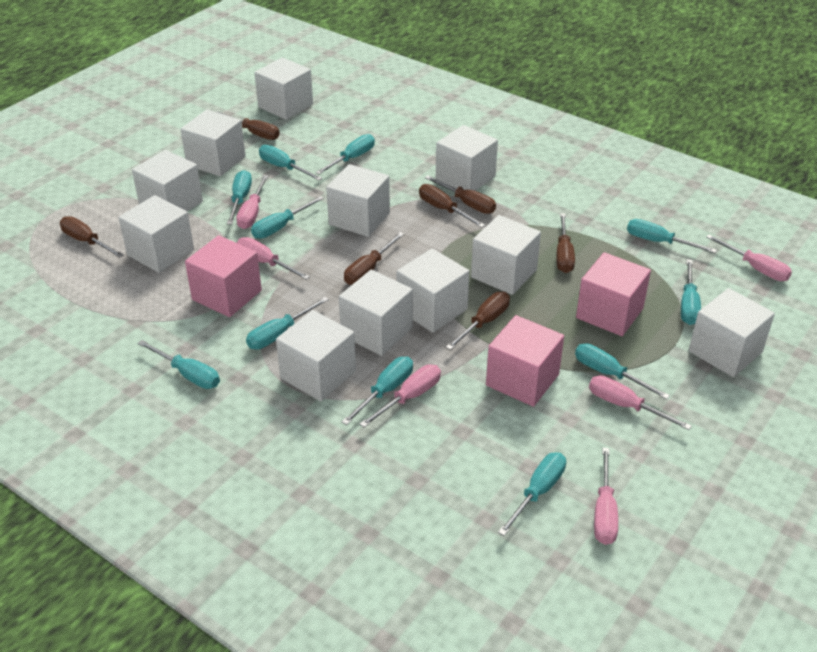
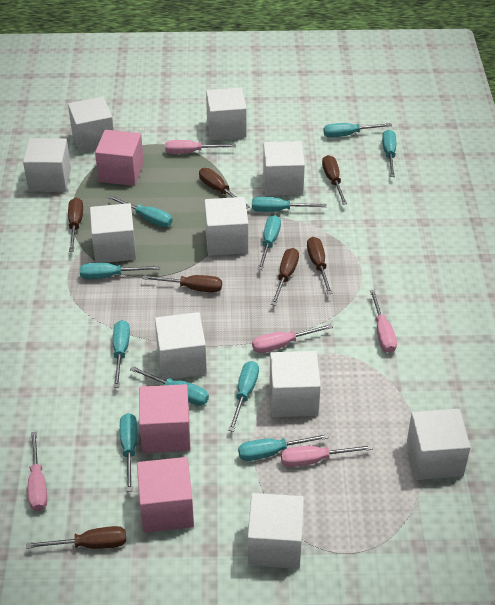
pink screwdriver: [236,175,268,229] [237,237,310,280] [360,364,441,428] [589,376,692,430] [594,447,618,545] [706,234,792,281] = 6 -> [28,432,47,511] [165,140,236,154] [252,324,333,353] [281,445,373,467] [370,290,397,353] = 5
white cube: [118,195,194,273] [132,150,203,212] [180,110,246,176] [254,57,313,120] [276,310,356,401] [326,164,390,237] [339,269,413,356] [396,248,469,333] [436,125,498,191] [471,215,541,295] [689,288,775,377] = 11 -> [23,138,71,192] [68,97,114,153] [90,203,136,263] [155,312,207,380] [204,197,248,256] [206,88,247,140] [248,493,304,569] [263,141,305,196] [270,351,321,417] [407,409,471,480] = 10

